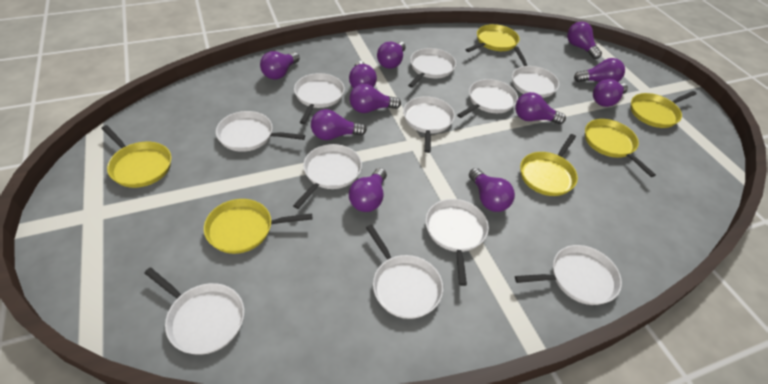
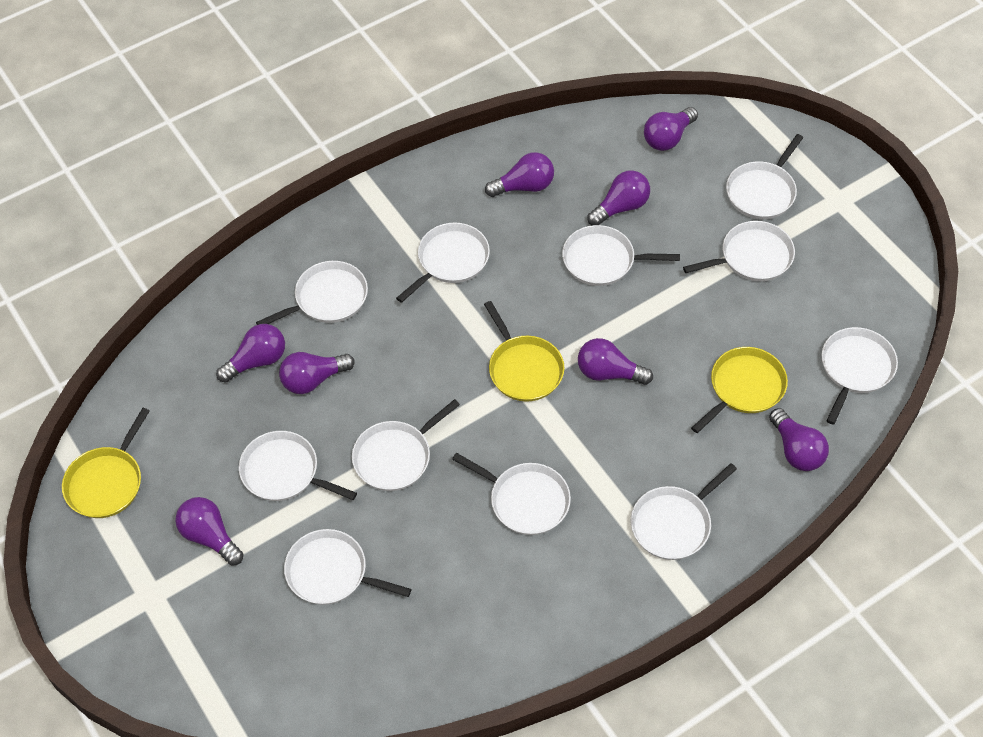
purple light bulb: [260,51,300,80] [311,109,367,140] [349,61,377,88] [349,84,401,113] [349,168,387,212] [377,42,406,69] [469,168,515,212] [515,92,566,124] [567,21,602,59] [574,58,625,82] [593,79,628,107] = 11 -> [175,497,244,566] [216,324,285,383] [279,352,355,394] [485,152,554,197] [578,338,653,385] [588,170,650,225] [644,107,698,151] [769,408,829,471] = 8
yellow pan: [101,125,171,188] [204,199,312,254] [466,24,519,52] [520,134,578,196] [585,119,656,177] [631,91,697,128] = 6 -> [62,408,150,518] [484,301,565,402] [691,347,788,433] = 3

